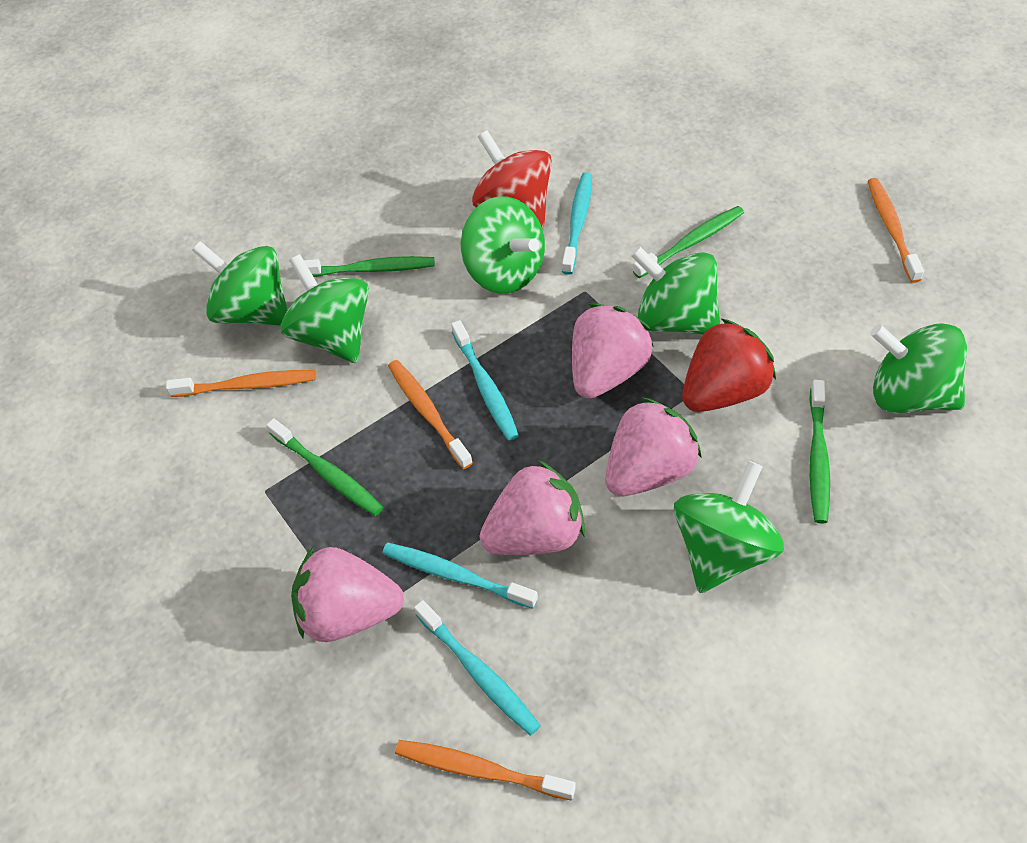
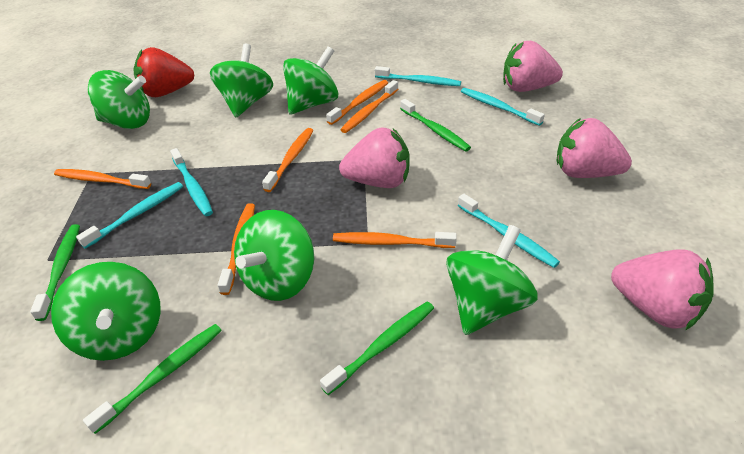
orange toothbrush: [166,370,316,397] [388,360,473,469] [395,740,576,801] [868,178,924,283] = 4 -> [54,169,151,189] [218,203,255,295] [262,128,314,192] [326,80,388,125] [333,232,457,248] [340,80,398,133] = 6
red spinning top: [472,130,552,229] = 1 -> none = 0
turquoise toothbrush: [382,543,538,609] [414,600,540,736] [451,320,519,441] [562,172,592,275] = 4 -> [76,182,183,249] [170,148,213,216] [375,66,461,86] [458,194,560,268] [461,88,545,126] = 5

